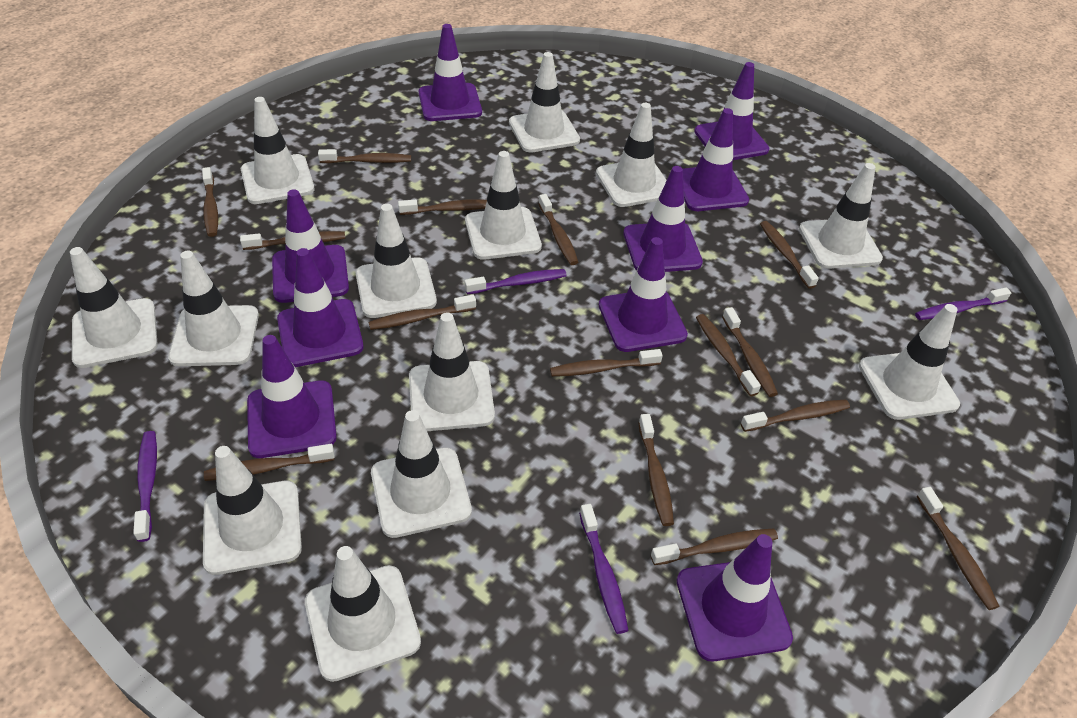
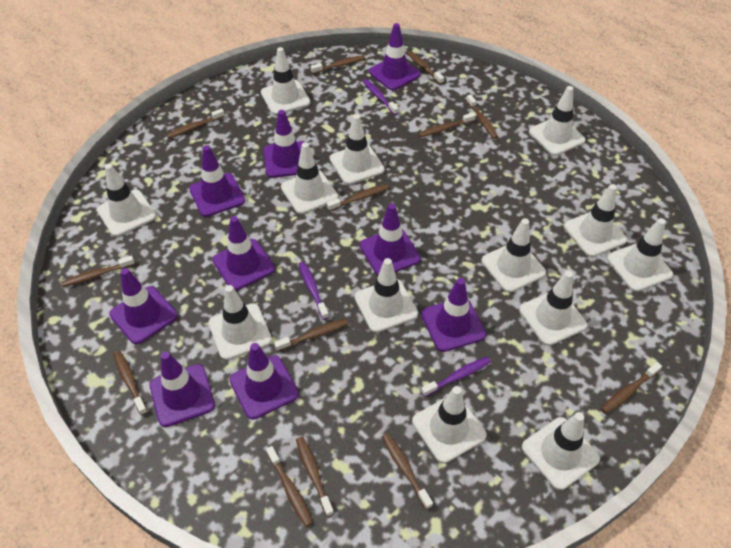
brown toothbrush: [202,167,218,237] [204,444,335,481] [240,231,345,250] [318,149,411,163] [368,295,476,330] [398,199,487,215] [538,194,578,265] [550,349,663,377] [638,414,674,526] [651,528,778,565] [696,314,761,396] [722,307,778,397] [741,400,850,432] [760,221,819,289] [917,487,999,610] = 15 -> [61,255,135,287] [113,351,148,415] [166,108,225,138] [266,446,313,527] [274,319,348,352] [296,437,334,517] [311,55,365,74] [327,184,388,211] [382,433,433,510] [407,51,444,85] [418,113,476,137] [466,95,498,139] [601,362,662,414] = 13
purple toothbrush: [133,431,157,542] [464,269,567,294] [579,504,628,634] [915,287,1011,320] = 4 -> [299,262,329,320] [363,79,399,115] [421,357,491,397] = 3

